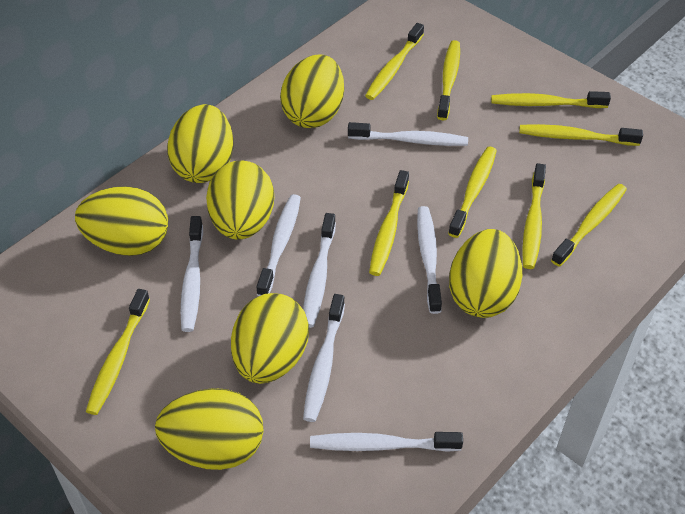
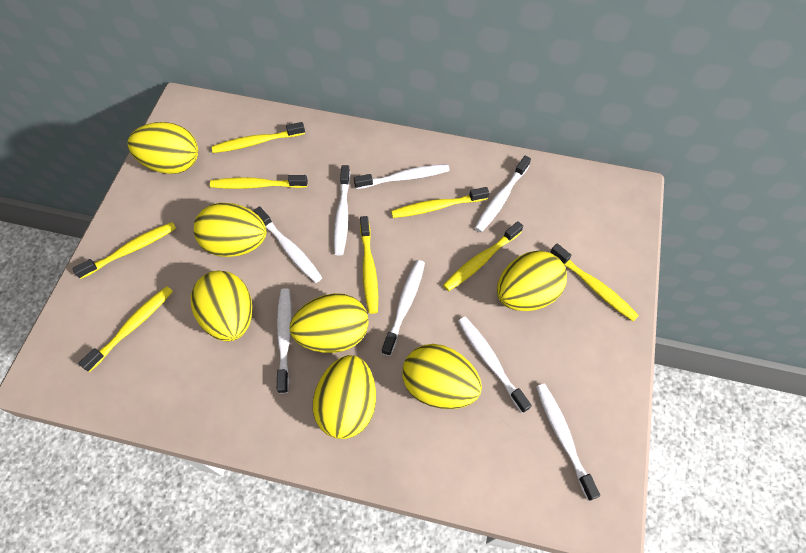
white toothbrush: [181,216,203,332] [256,194,301,296] [303,213,336,328] [303,294,345,422] [310,432,463,452] [348,122,468,146] [417,206,442,314] = 7 -> [254,206,322,283] [277,288,292,393] [334,165,350,255] [354,164,450,189] [382,260,425,356] [458,317,532,413] [475,156,531,232] [536,384,600,501] = 8
yellow toothbrush: [86,289,150,415] [365,23,424,100] [369,170,409,276] [437,40,460,120] [448,147,497,238] [491,91,611,108] [519,124,643,146] [522,163,546,269] [551,184,627,267] = 9 -> [72,222,176,279] [78,286,173,372] [210,175,308,189] [212,122,305,153] [360,216,378,314] [391,187,489,218] [443,221,523,291] [551,244,639,321] = 8

